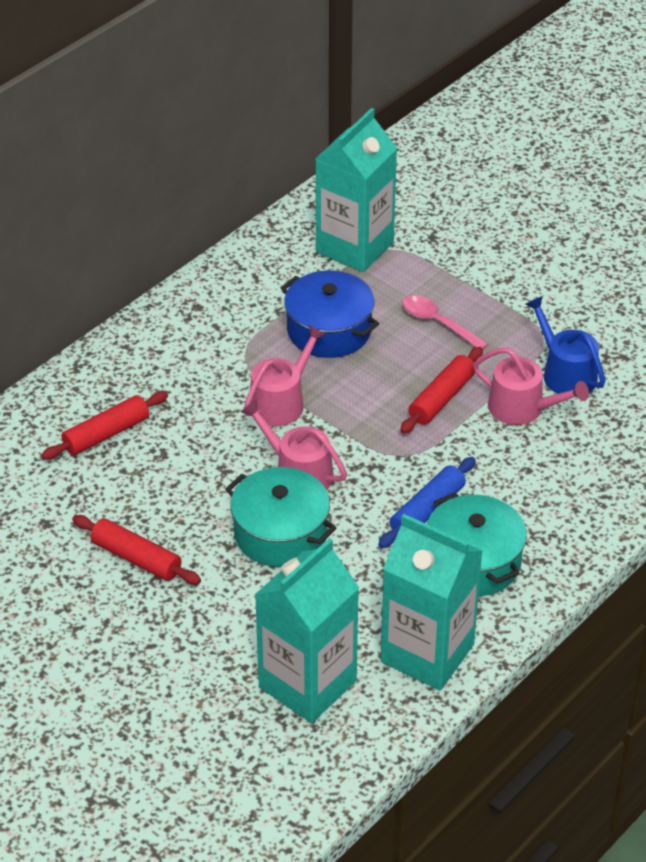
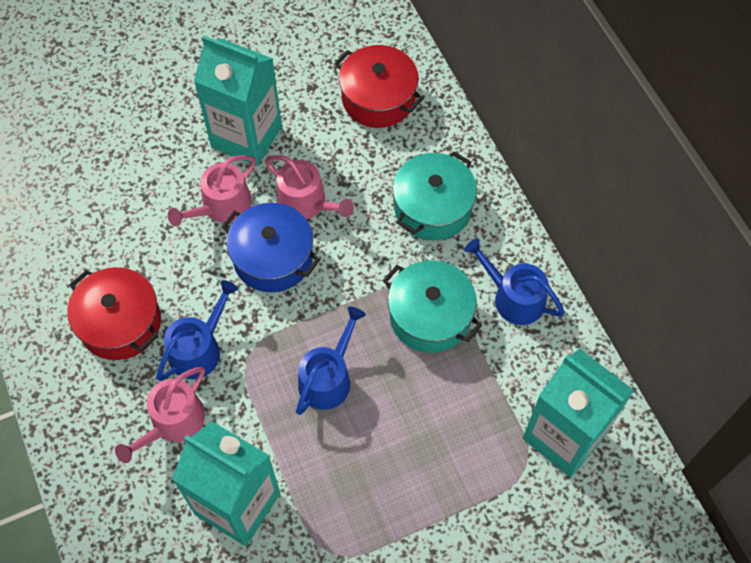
blue rolling pin: [378,457,476,548] = 1 -> none = 0
blue watering can: [526,296,605,394] = 1 -> [156,280,238,381] [296,307,366,415] [464,238,565,325] = 3
pink spoon: [402,295,488,349] = 1 -> none = 0
red pot: none = 0 -> [67,267,161,360] [335,45,424,128] = 2
red rolling pin: [41,391,168,460] [72,515,201,585] [400,347,483,434] = 3 -> none = 0

